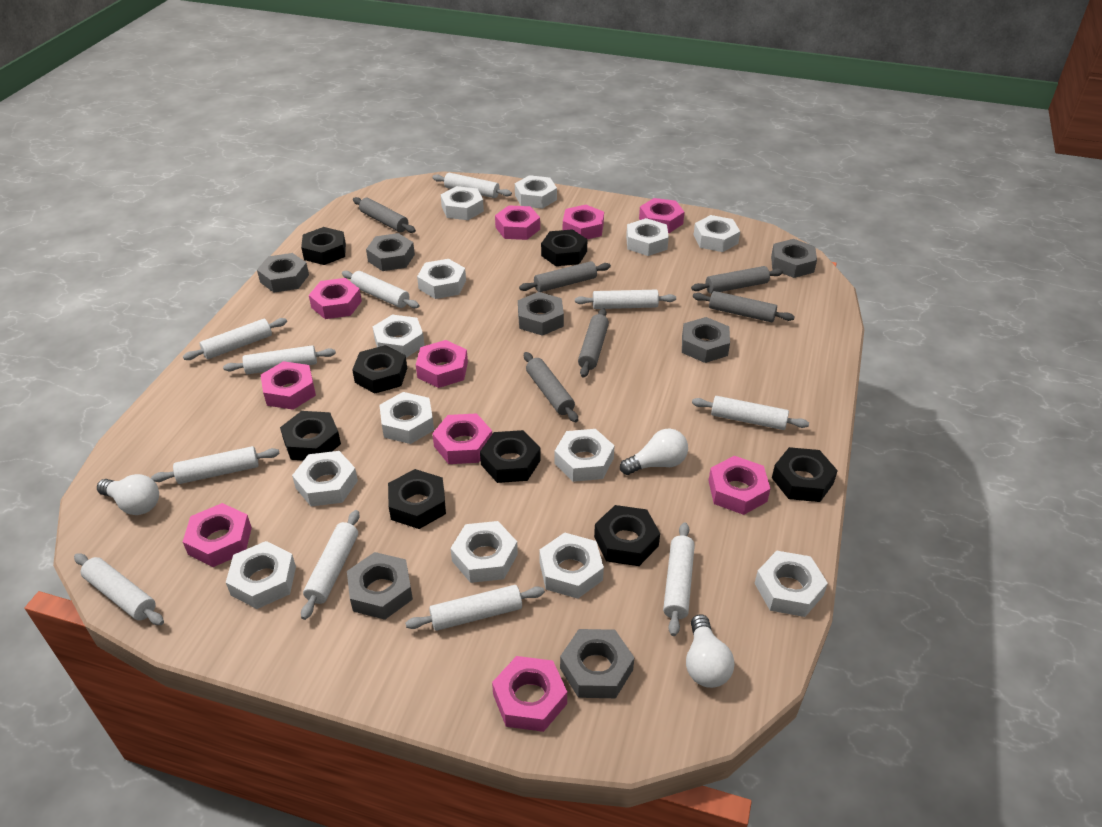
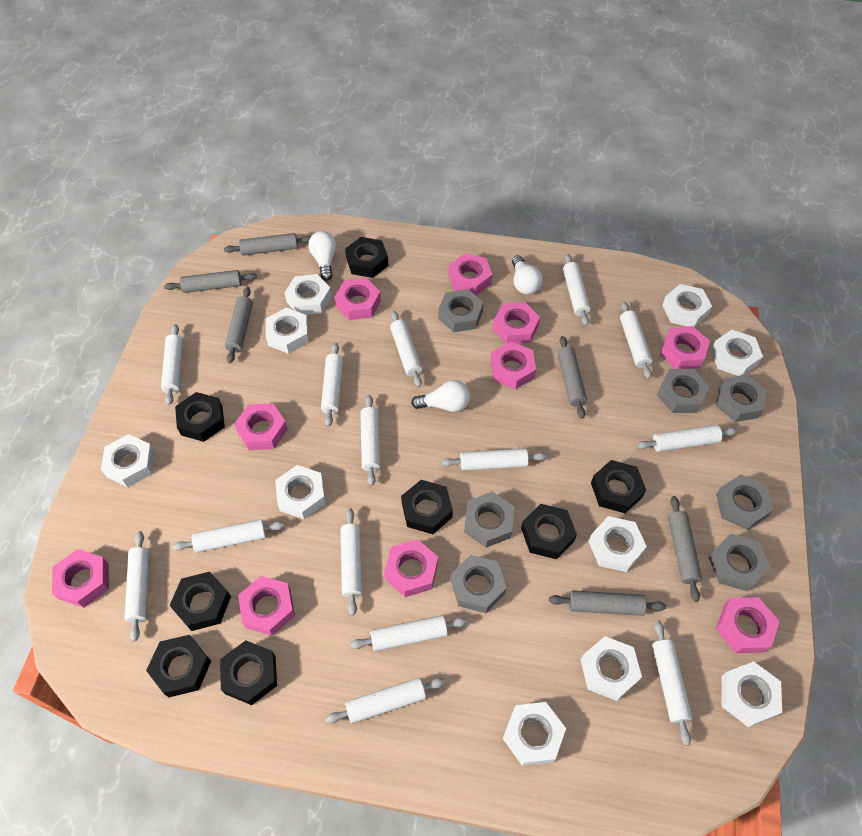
white nut: [226,541,296,609] [292,451,358,506] [373,315,425,358] [379,392,434,444] [417,259,466,299] [441,186,484,220] [450,521,518,583] [515,175,557,209] [539,533,604,599] [555,429,615,482] [626,218,669,256] [694,215,740,252] [754,551,828,617] = 13 -> [101,434,155,487] [266,308,309,354] [275,465,326,519] [284,274,332,315] [503,702,566,766] [580,636,642,701] [588,516,647,572] [662,284,712,327] [711,330,763,376] [721,661,782,727] = 10
white rolling pin: [74,553,164,625] [151,446,280,484] [183,318,287,360] [223,345,336,374] [301,510,360,620] [342,271,419,308] [405,585,545,631] [432,173,512,198] [575,290,676,309] [663,522,695,636] [692,396,809,430] = 11 -> [125,531,149,642] [161,324,183,405] [173,519,285,553] [321,343,343,427] [325,678,445,724] [341,508,362,616] [350,615,467,651] [361,395,380,486] [390,311,422,387] [442,448,547,471] [563,254,591,326] [620,301,652,379] [637,425,737,452] [652,620,693,746] = 14

